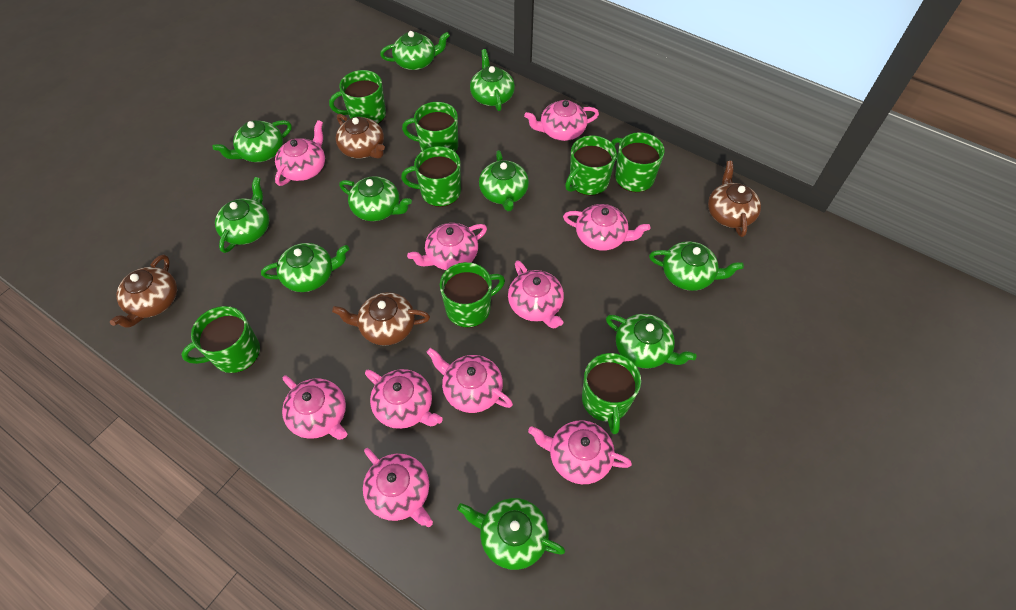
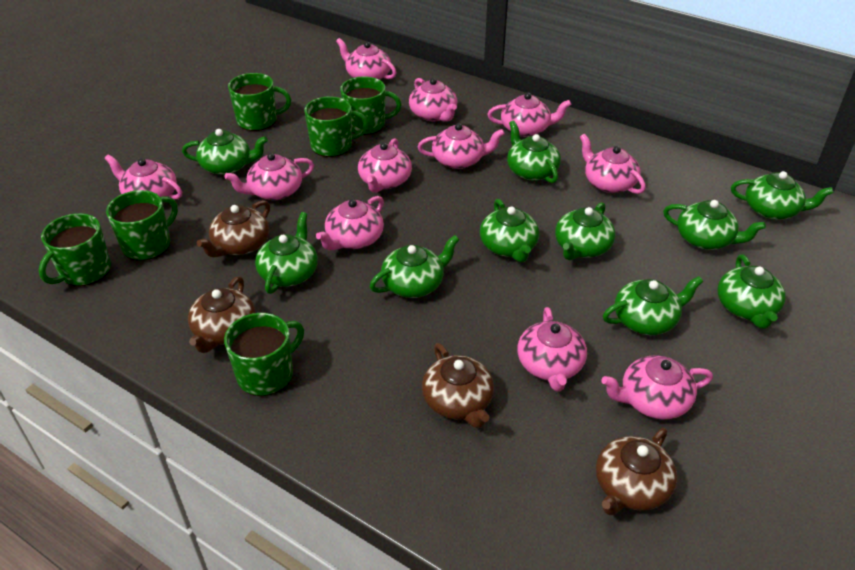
green mug: [181,306,260,373] [329,70,386,124] [401,146,461,207] [402,102,458,152] [440,262,505,328] [565,136,617,196] [582,353,641,434] [611,132,665,192] = 8 -> [39,213,111,286] [106,190,178,261] [224,313,304,396] [228,73,291,131] [304,96,368,157] [340,76,401,135] = 6
pink teapot: [275,120,325,186] [282,375,347,440] [363,448,433,527] [365,369,443,429] [407,223,487,270] [426,348,513,413] [508,260,564,328] [524,100,599,141] [528,420,632,484] [563,204,650,251] = 10 -> [105,154,182,199] [225,153,314,200] [316,196,384,251] [336,38,397,80] [358,138,412,193] [409,78,457,122] [418,123,505,169] [487,93,572,137] [517,307,587,392] [580,134,646,194] [601,355,713,420] = 11

